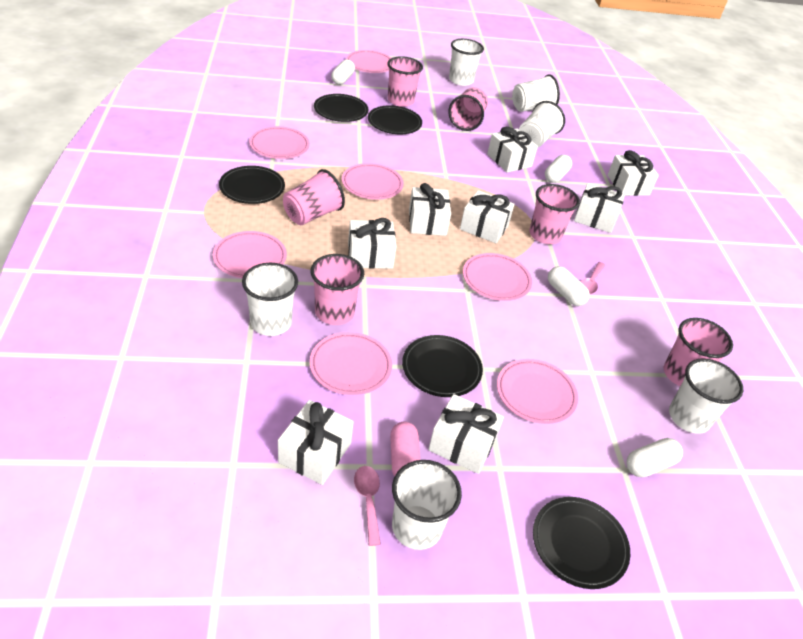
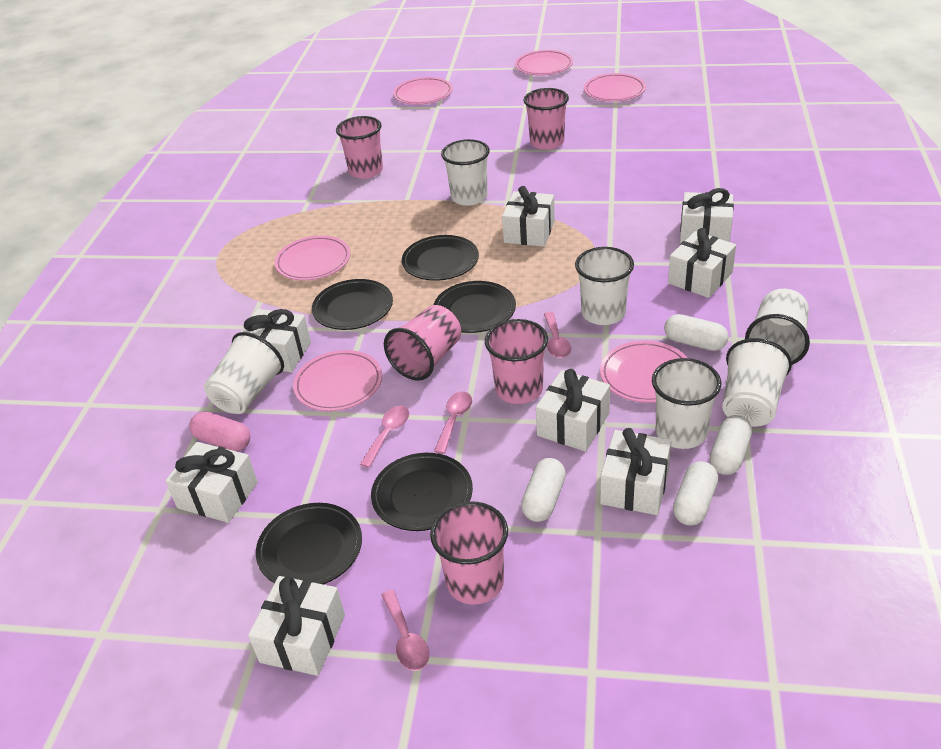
pink cup: [283,169,345,225] [311,254,364,325] [387,56,423,107] [448,87,488,131] [529,184,580,244] [664,318,733,386] = 6 -> [336,116,383,179] [384,305,461,381] [430,502,508,605] [485,319,548,404] [523,88,569,150] = 5
pink plate: [213,231,287,278] [249,126,310,159] [310,332,392,395] [342,163,404,200] [346,50,391,73] [463,253,532,301] [497,359,578,424] = 7 -> [274,236,350,281] [293,350,382,411] [393,77,453,105] [515,50,573,76] [584,73,646,102] [600,341,687,403] = 6
pink spoon: [354,466,381,546] [580,262,606,294] = 2 -> [360,406,409,468] [381,590,429,671] [434,392,472,454] [544,312,571,358] = 4

